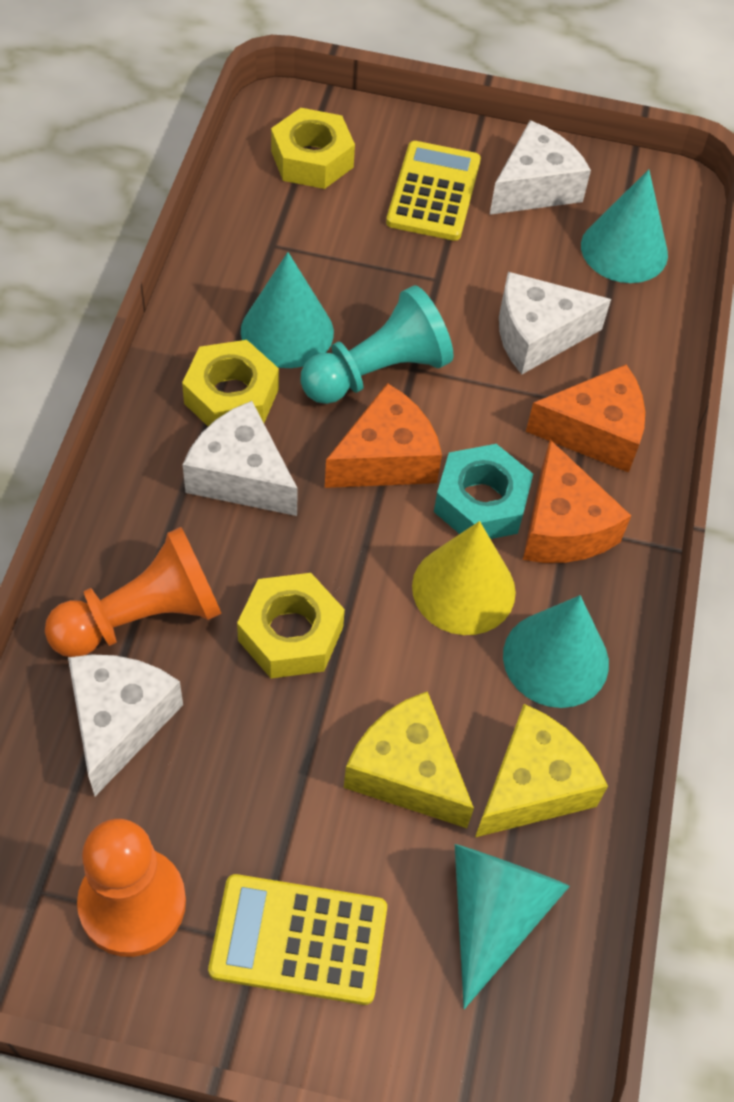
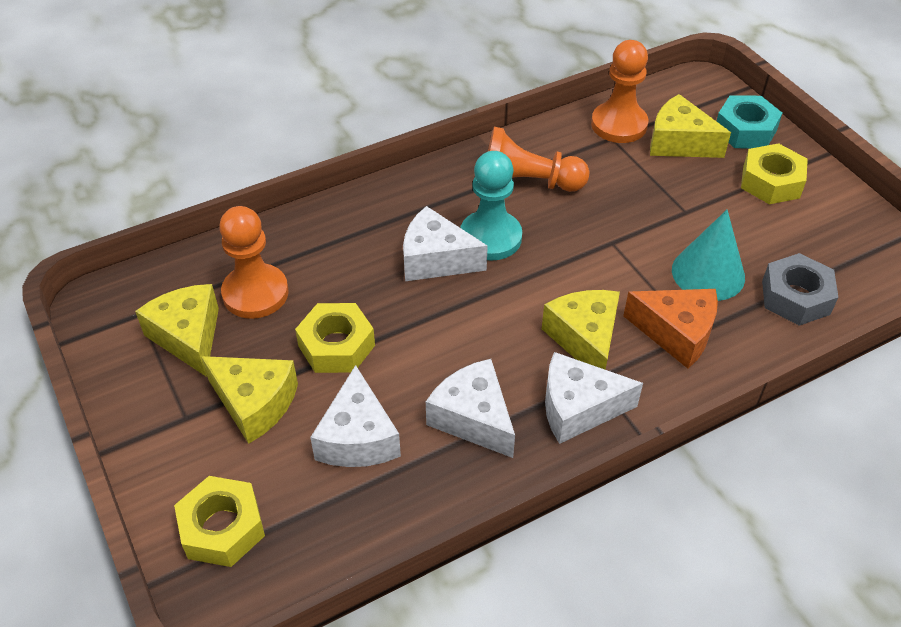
grey nut: none = 0 -> [762,253,838,326] = 1
orange cheese: [325,383,442,488] [523,440,631,563] [526,364,645,473] = 3 -> [623,289,718,369] = 1
orange pawn: [45,527,222,657] [77,819,186,957] = 2 -> [219,206,289,319] [488,127,589,192] [591,40,648,143] = 3
turquoise cone: [241,252,334,368] [455,844,570,1009] [503,595,609,708] [581,169,668,283] = 4 -> [672,210,745,301] = 1
yellow calculator: [208,874,387,1005] [386,141,481,241] = 2 -> none = 0
yellow cheese: [344,691,474,828] [475,704,608,837] = 2 -> [135,284,219,376] [201,356,298,444] [542,290,620,370] [650,94,731,158] = 4
yellow cone: [412,521,516,635] = 1 -> none = 0

